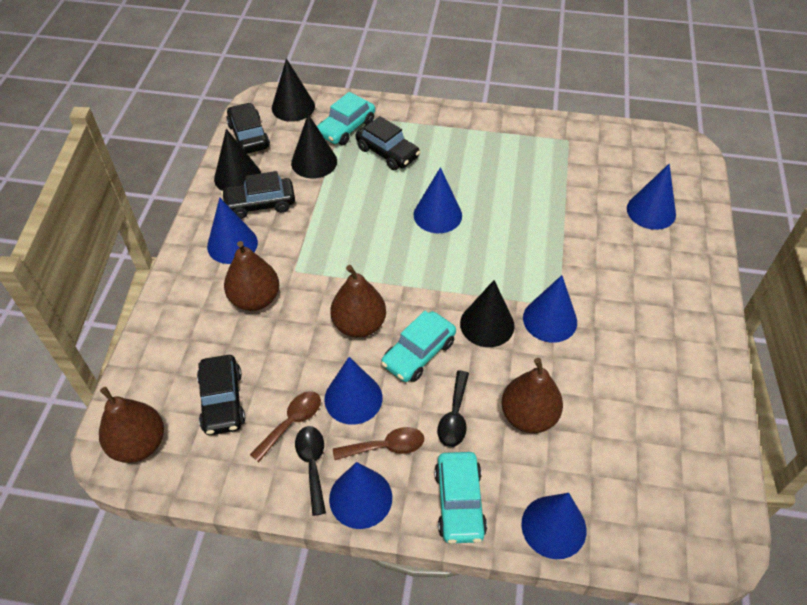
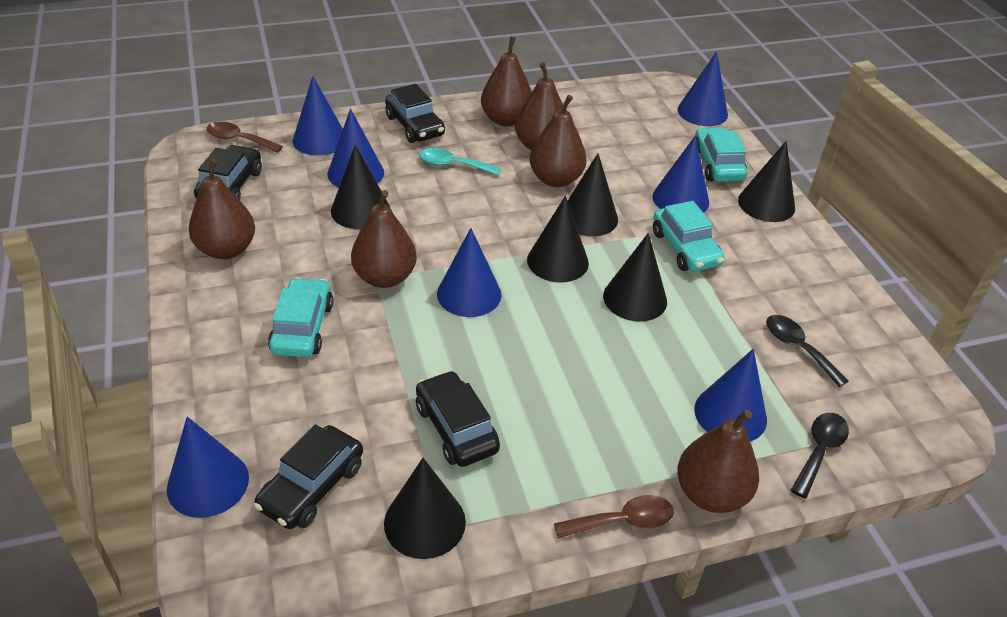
black cone: [214,129,261,191] [272,58,315,122] [291,114,337,178] [460,280,515,347] = 4 -> [331,145,390,229] [384,458,466,559] [527,196,589,282] [568,153,618,237] [603,233,667,322] [738,141,795,222] = 6
brown pear: [99,387,164,463] [224,241,279,311] [330,265,386,338] [501,358,563,433] = 4 -> [189,159,255,259] [351,190,417,288] [481,36,532,127] [515,62,563,150] [530,95,587,187] [677,410,759,513] = 6
turquoise spoon: none = 0 -> [419,148,501,175] = 1

